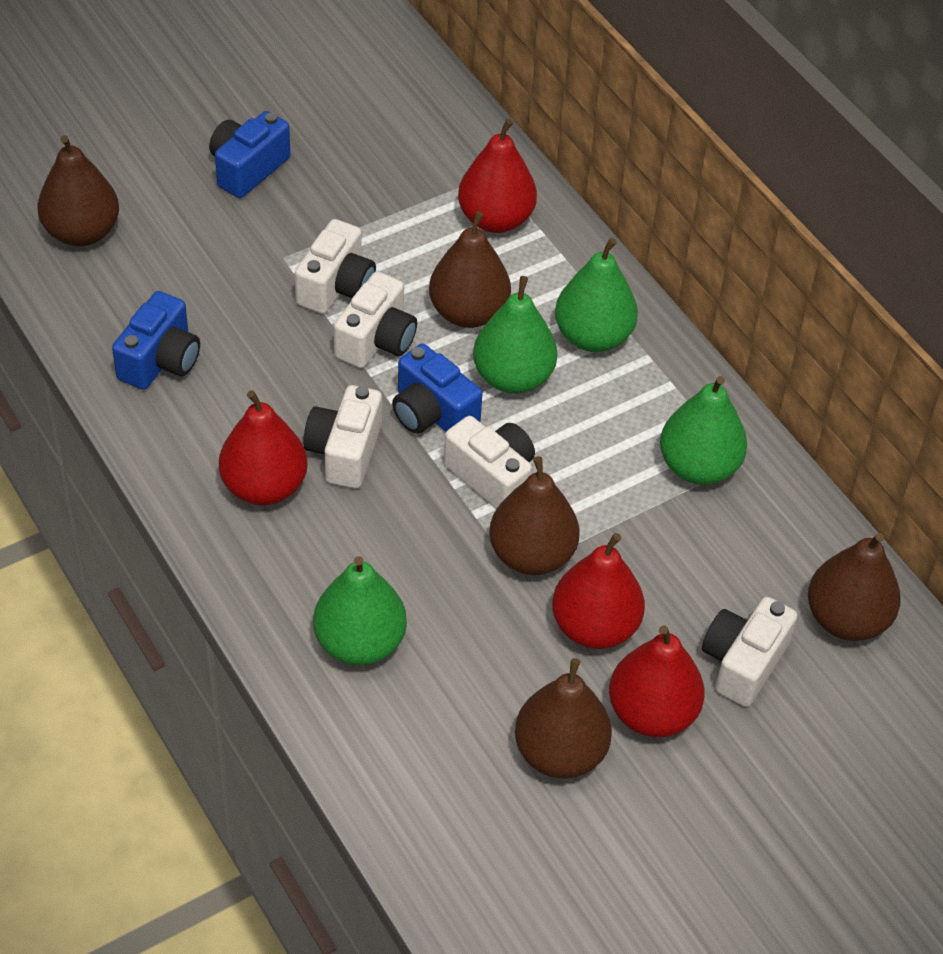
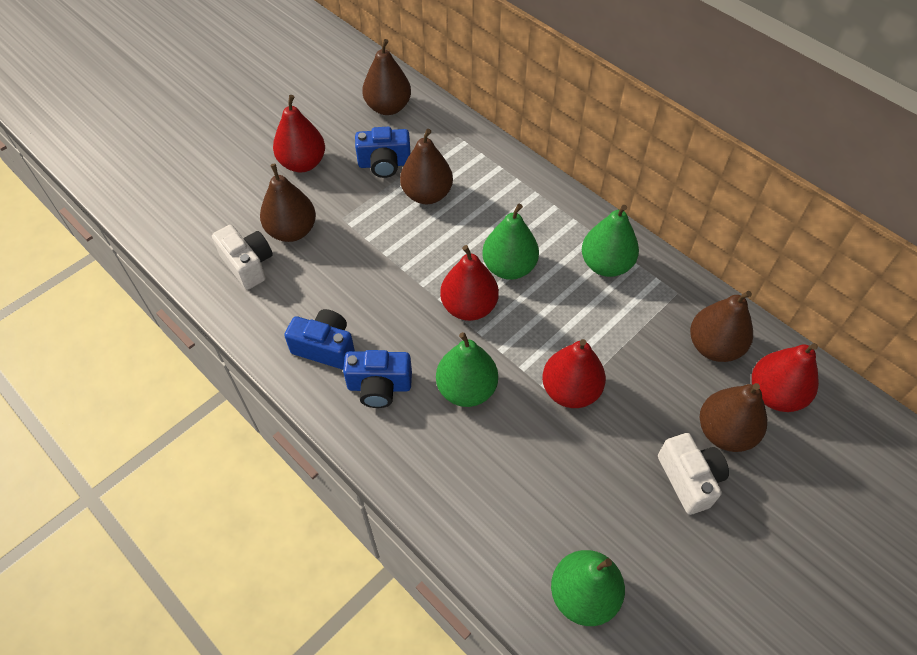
white camera: [295,219,376,314] [303,385,382,489] [334,272,417,368] [444,416,535,509] [702,597,798,707] = 5 -> [212,225,273,290] [658,433,729,515] = 2

